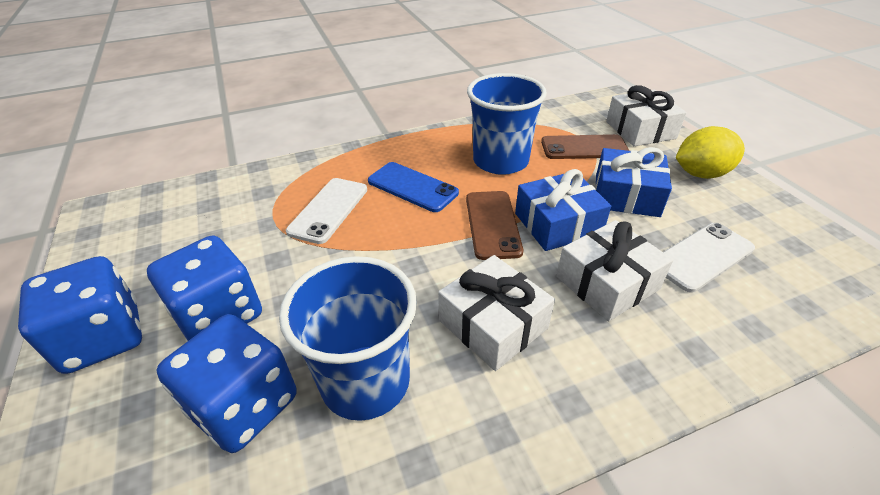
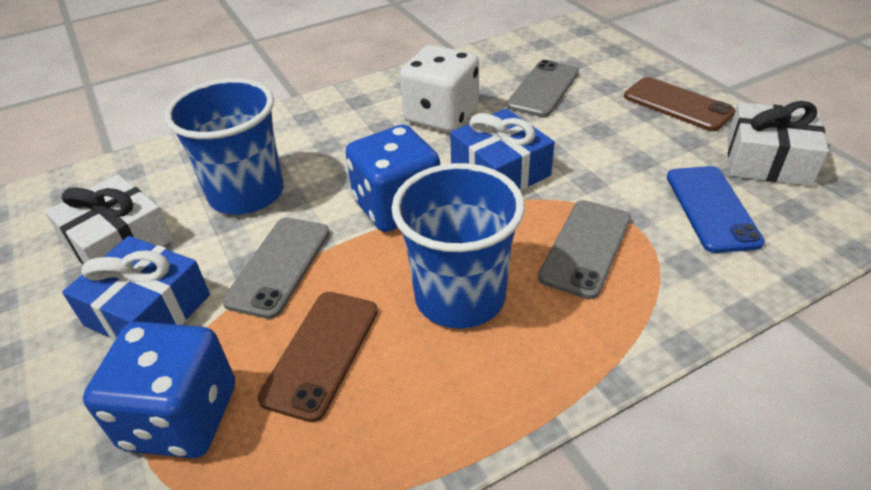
blue dice: [18,256,142,374] [147,235,262,341] [156,314,297,453] = 3 -> [83,322,235,459] [345,125,440,232] = 2
grey phone: none = 0 -> [222,217,330,319] [506,60,579,117] [538,200,631,299] = 3
white dice: none = 0 -> [400,45,479,132] = 1
white gift: [438,255,555,371] [556,220,673,321] [606,85,686,146] = 3 -> [45,174,173,264] [728,101,829,186] = 2
white phone: [286,178,367,244] [663,223,755,293] = 2 -> none = 0
yellow lemon: [676,126,745,179] = 1 -> none = 0

